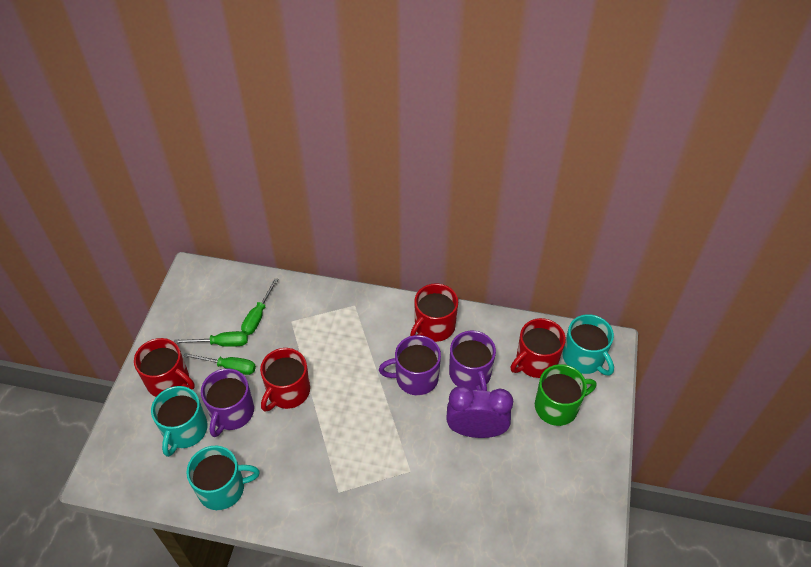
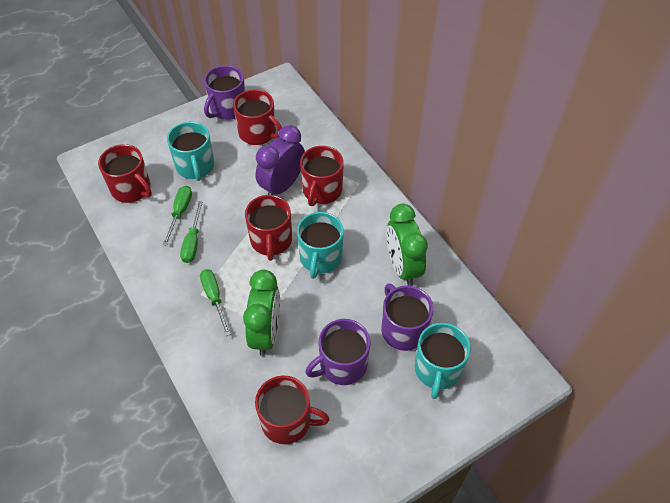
green clock: none = 0 -> [243,270,280,356] [386,204,428,286] = 2
green mug: [535,364,596,426] = 1 -> none = 0
red mug: [134,338,195,397] [260,348,310,411] [410,283,458,342] [511,318,566,378] = 4 -> [98,144,152,203] [233,89,282,145] [245,195,292,261] [255,376,329,444] [300,146,344,206] = 5

